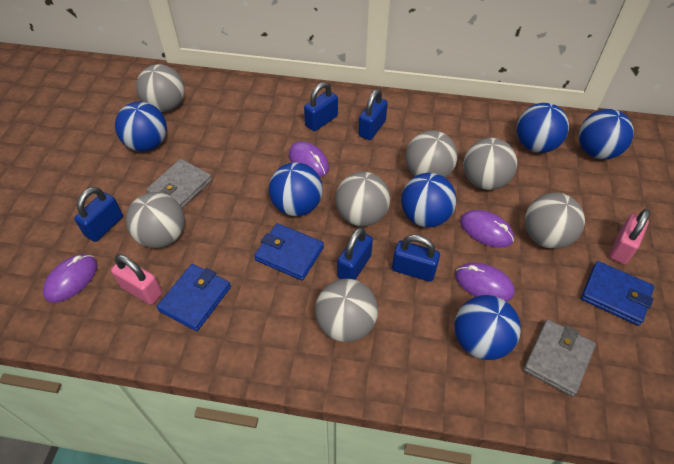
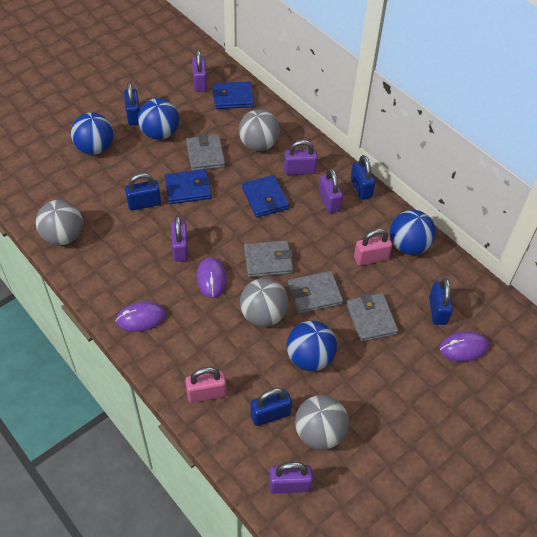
blue ball: [115,102,167,152] [269,162,323,216] [401,173,457,227] [455,295,521,360] [517,103,569,153] [579,109,634,159] = 6 -> [71,113,113,155] [138,98,179,140] [287,321,337,371] [390,210,436,255] = 4
grey ball: [126,192,185,248] [136,64,185,112] [315,279,378,342] [336,172,390,226] [405,130,458,178] [463,138,517,190] [525,193,585,249] = 7 -> [36,200,83,245] [239,109,280,151] [240,278,288,327] [295,395,349,450] = 4
grey wallet: [146,159,212,208] [523,319,596,397] = 2 -> [186,134,225,171] [244,240,293,278] [288,271,343,314] [346,293,398,342] = 4
purple mouse: [43,254,98,303] [289,141,329,177] [455,262,515,302] [460,210,514,248] = 4 -> [116,302,166,332] [196,257,227,298] [439,331,489,362] = 3
purple padlock: none = 0 -> [171,215,188,262] [192,49,207,92] [269,462,313,494] [284,140,317,175] [319,168,343,213] = 5

